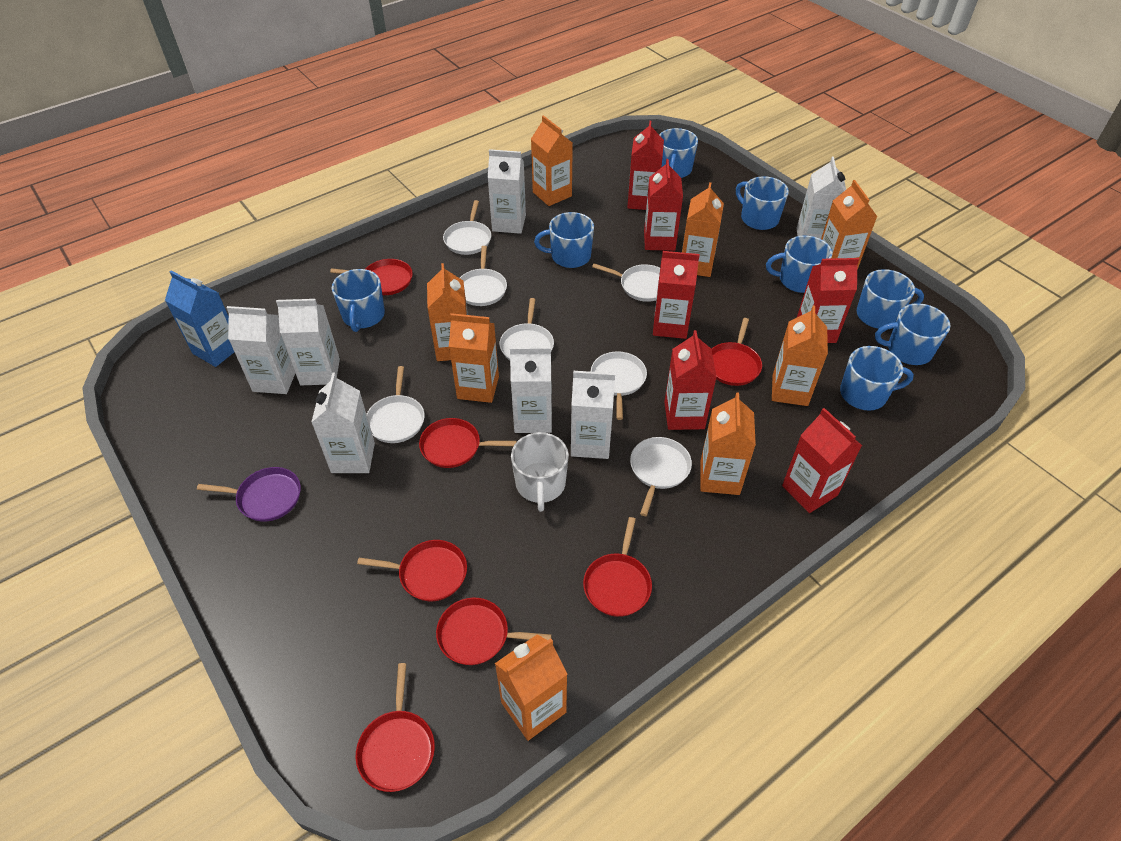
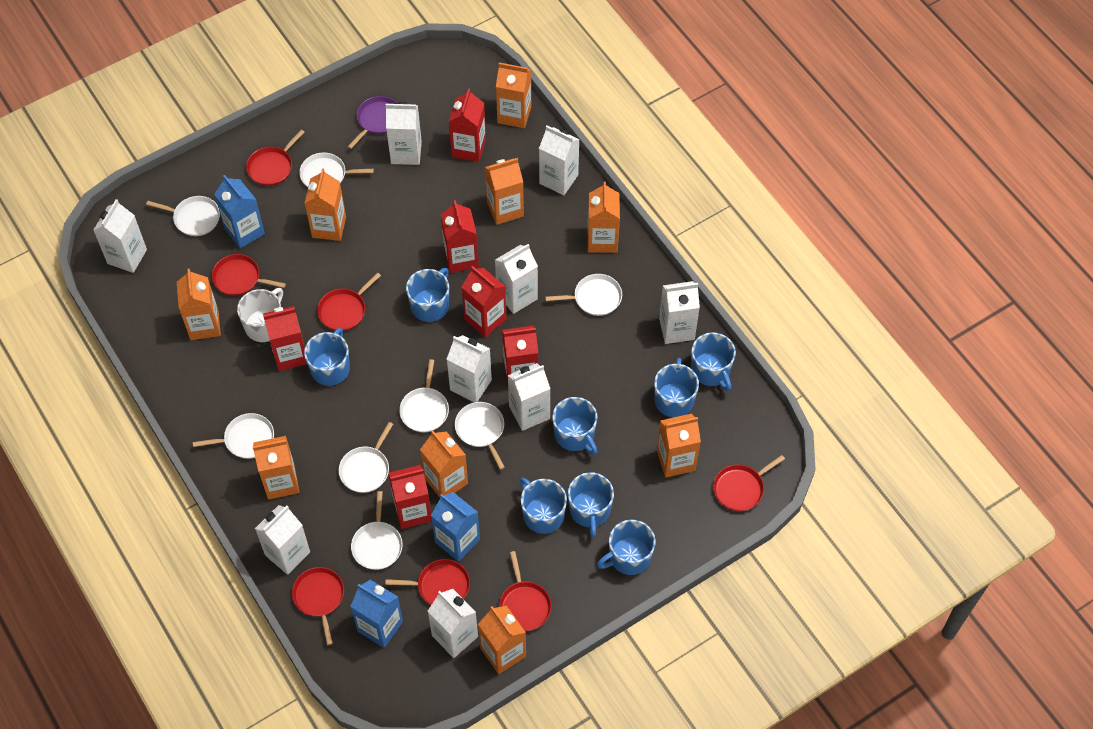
blue carton: [165,270,234,367] = 1 -> [214,175,265,248] [350,580,403,648] [431,492,480,562] = 3
orange carton: [427,263,468,361] [449,313,499,403] [495,634,567,741] [531,115,573,206] [682,182,724,277] [700,392,756,495] [772,306,828,406] [821,180,877,270] = 8 -> [177,268,221,340] [252,436,299,499] [304,169,346,241] [420,430,468,497] [478,606,526,674] [485,158,524,225] [496,62,531,128] [588,182,620,253] [657,413,701,478] = 9
white carton: [227,306,295,394] [276,299,340,385] [311,373,375,473] [488,149,526,234] [510,347,552,433] [571,371,615,459] [796,157,846,239] = 7 -> [93,199,147,273] [255,505,310,575] [386,102,422,165] [428,589,478,658] [446,335,492,402] [495,244,538,314] [508,363,550,431] [539,126,580,195] [659,281,700,344] = 9
white pan: [367,366,425,443] [443,200,491,255] [460,246,507,306] [499,298,554,361] [591,351,647,420] [592,263,660,302] [630,437,692,516] = 7 -> [146,196,220,236] [193,413,274,459] [299,153,374,187] [339,422,393,493] [351,491,403,570] [399,359,449,432] [455,402,505,470] [545,274,622,316] = 8

